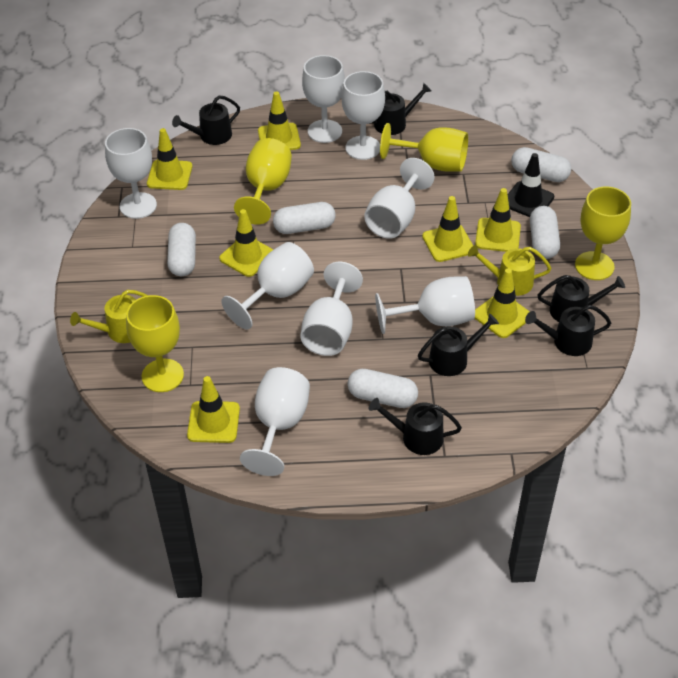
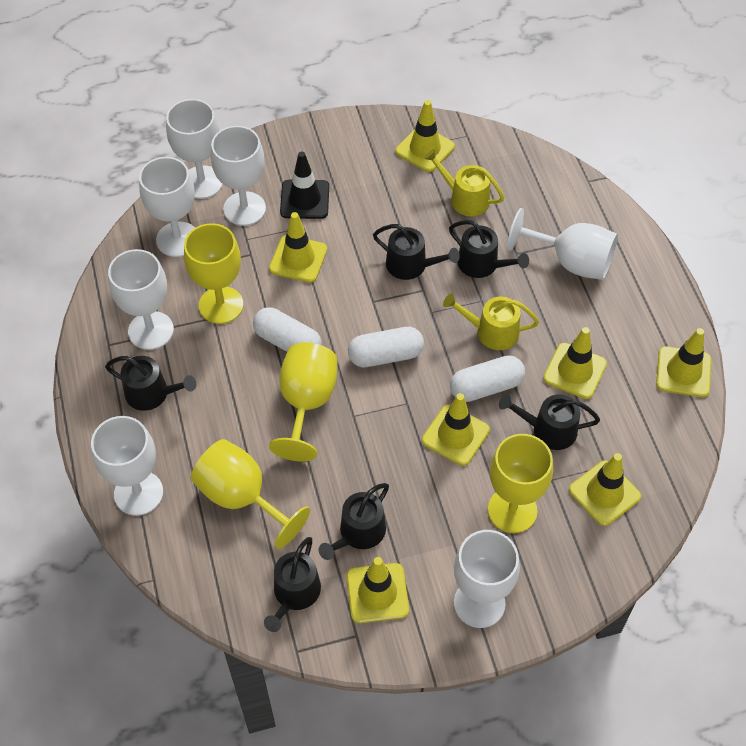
white capsule: [167,223,196,276] [273,202,336,234] [348,369,418,408] [511,147,571,182] [530,206,560,259] = 5 -> [253,307,322,352] [348,327,424,367] [450,355,525,402] = 3
white goblet: [105,128,157,219] [221,242,314,329] [240,367,310,476] [300,262,363,356] [302,55,345,143] [342,71,385,160] [364,158,434,239] [375,276,475,334] = 8 -> [91,416,163,516] [108,249,174,350] [139,157,195,257] [166,99,223,199] [211,126,266,226] [454,530,520,628] [507,208,618,280] = 7

